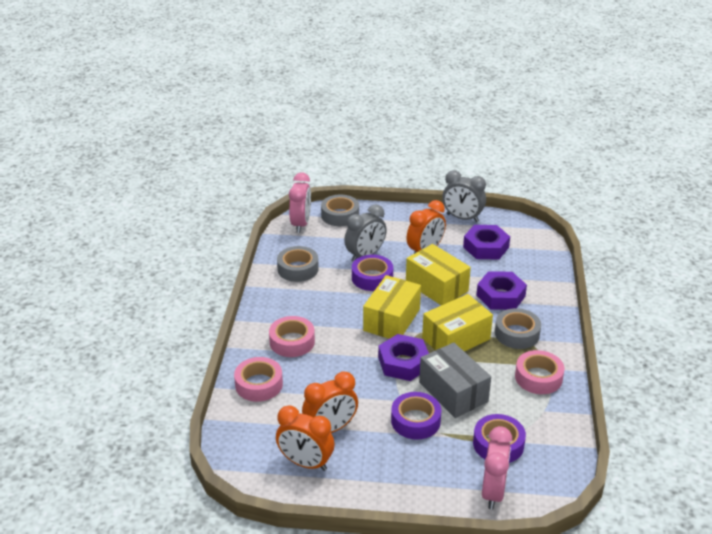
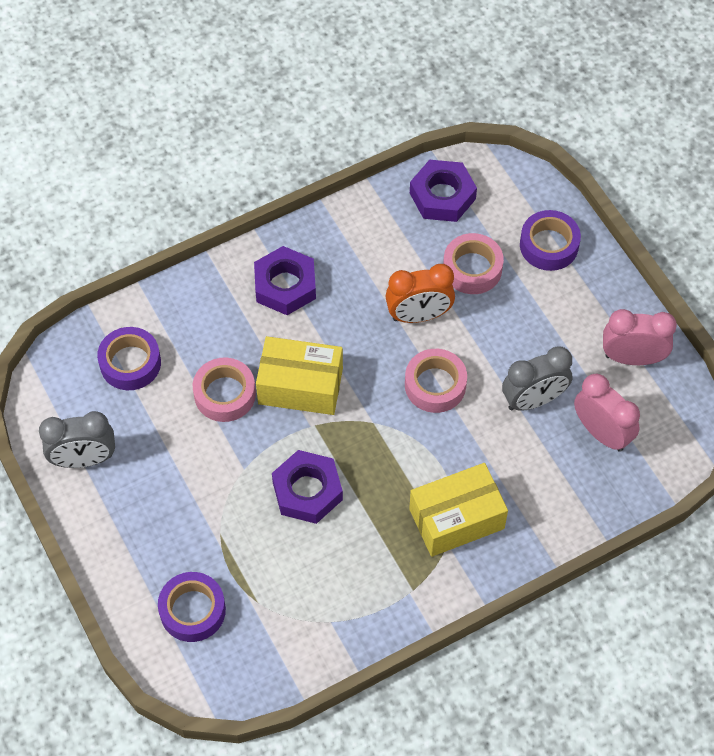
grey box: [419,342,491,418] = 1 -> none = 0
grey tape: [277,246,319,282] [321,195,359,226] [495,308,541,349] = 3 -> none = 0
orange clock: [276,406,334,471] [302,372,358,433] [406,200,446,254] = 3 -> [385,264,455,323] = 1
yellow box: [363,275,421,339] [406,244,471,305] [422,294,493,352] = 3 -> [256,336,343,415] [409,463,508,557] = 2

